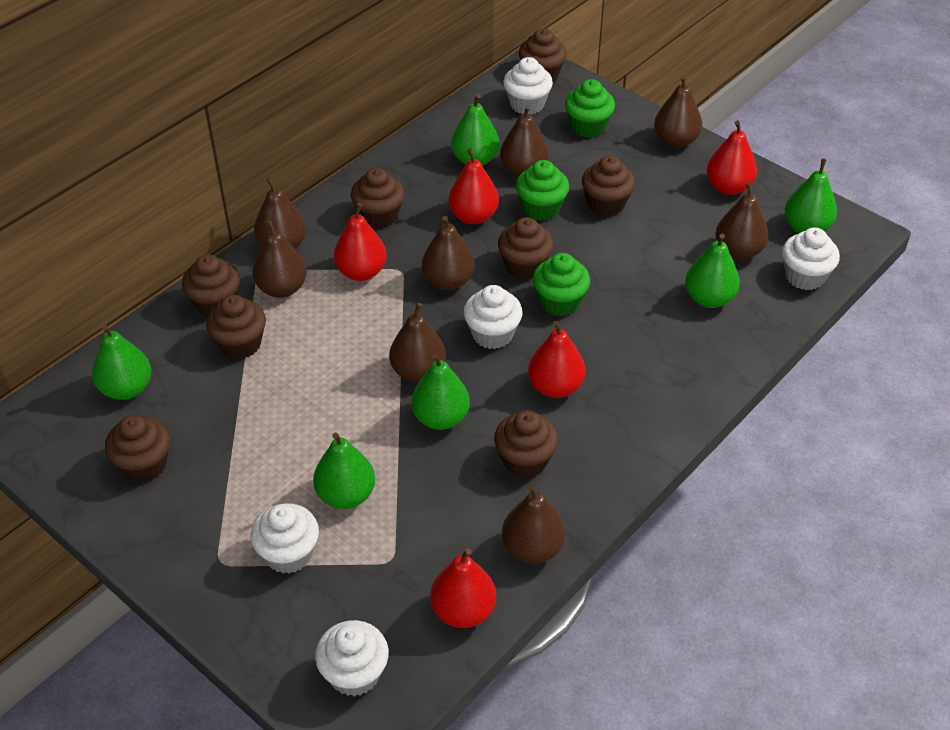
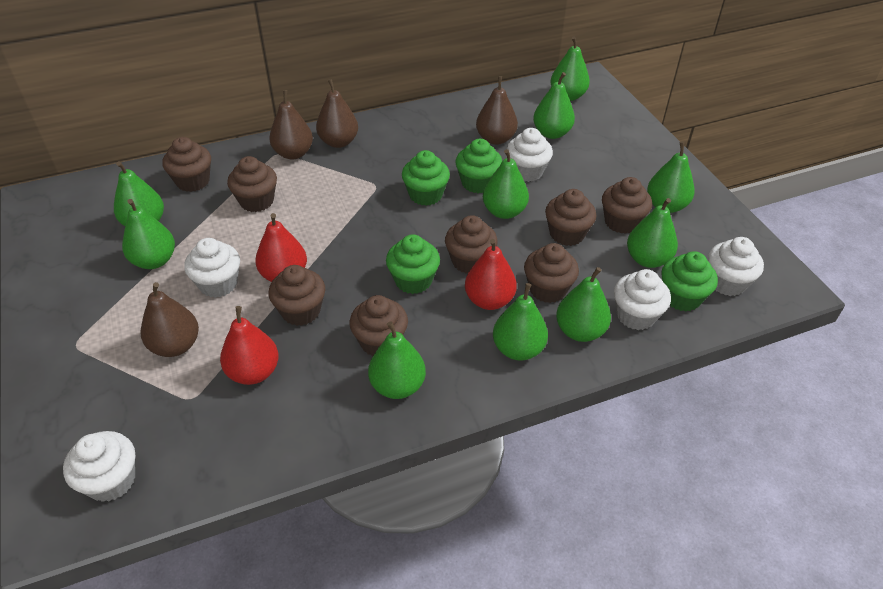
brown pear: [253,219,307,298] [254,178,306,249] [389,303,446,382] [422,216,475,290] [500,105,549,177] [502,485,566,564] [654,75,702,148] [715,182,768,260] = 8 -> [141,282,199,357] [269,90,313,159] [316,79,358,148] [476,76,518,145] = 4
green cupcake: [516,160,569,221] [533,253,590,316] [565,79,615,138] = 3 -> [386,234,440,294] [402,150,450,206] [456,139,502,193] [661,251,718,312] = 4
green pear: [92,325,151,400] [313,433,375,509] [411,353,470,430] [451,94,499,166] [685,234,740,308] [785,158,837,233] = 6 -> [114,161,164,226] [122,199,175,269] [368,321,426,399] [483,149,529,219] [493,283,548,361] [533,72,575,139] [550,36,590,101] [556,267,611,342] [627,198,678,268] [647,141,695,213] = 10
red pear: [334,203,387,281] [430,548,496,628] [448,148,499,224] [528,321,585,398] [707,120,757,195] = 5 -> [220,306,279,385] [255,213,307,282] [465,239,517,310] = 3

